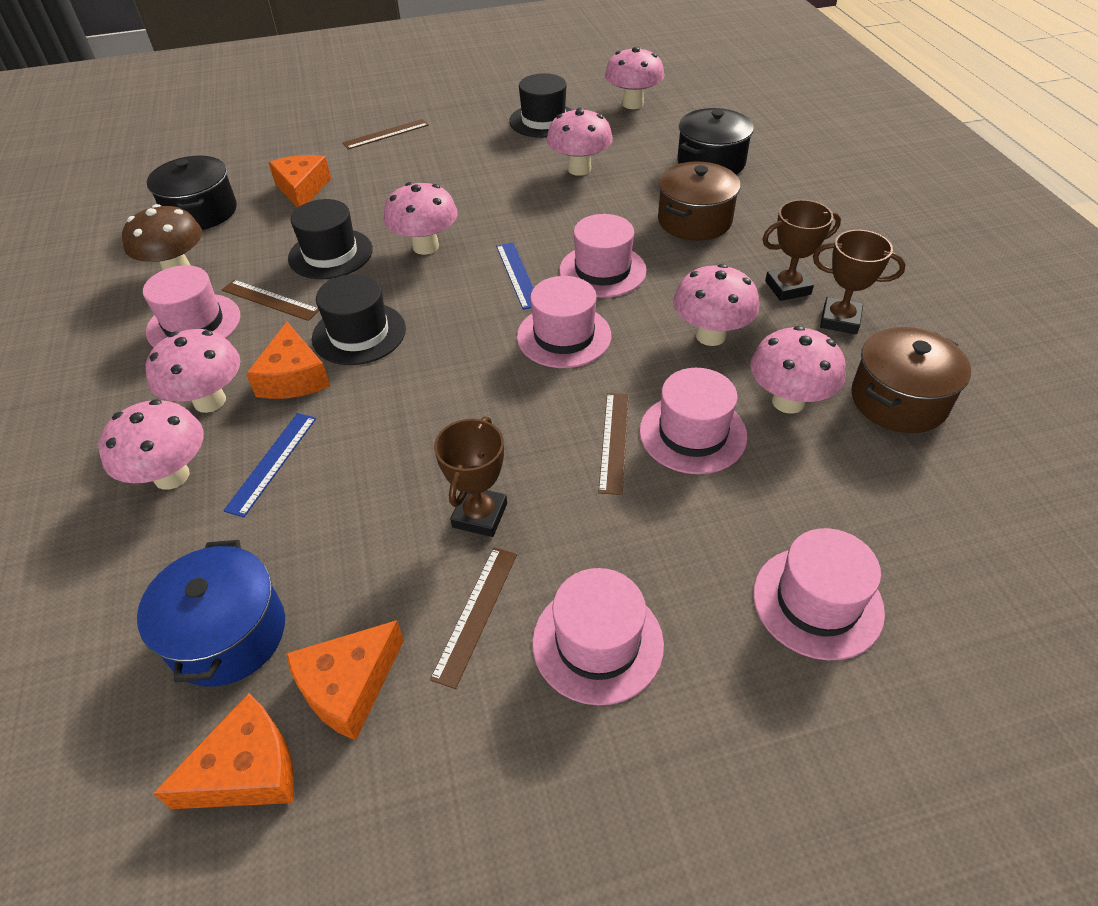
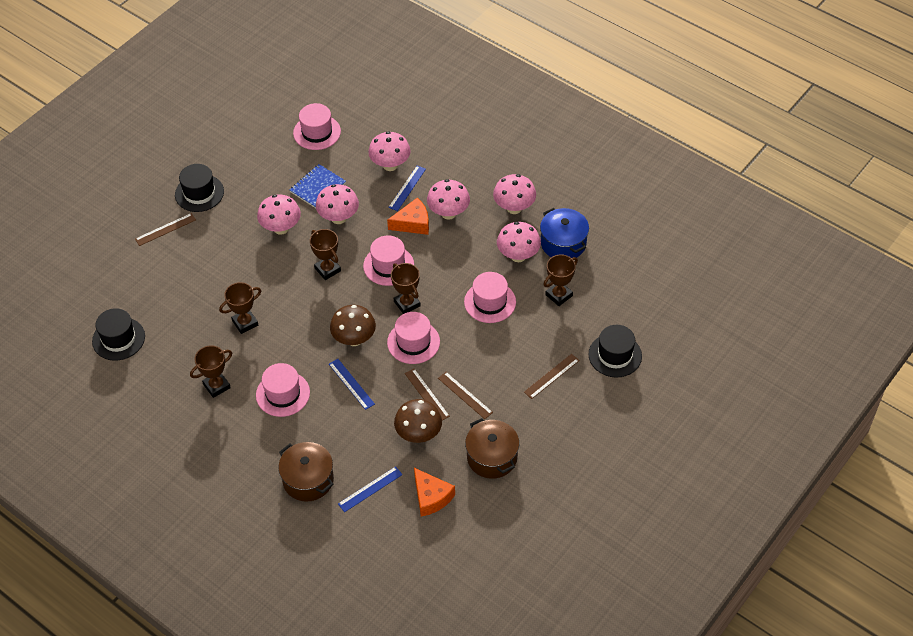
black pot: [147,156,237,230] [677,108,754,175] = 2 -> none = 0
blue notebook: none = 0 -> [290,164,346,208] = 1
blue ruler: [223,413,316,517] [496,243,534,310] = 2 -> [329,359,375,410] [338,466,403,512] [388,166,426,211] = 3
brown mushroom: [122,204,202,270] = 1 -> [330,305,376,346] [394,399,442,443] = 2
brown trophy: [434,416,507,537] [762,200,841,301] [813,230,905,334] = 3 -> [190,345,232,398] [219,282,261,334] [310,229,341,280] [391,263,421,314] [543,254,578,306] = 5
orange cheese: [153,693,294,809] [246,322,330,399] [268,155,331,208] [286,620,404,740] = 4 -> [387,198,429,235] [414,468,455,517] = 2
pink hat: [143,265,240,347] [517,276,611,368] [532,568,664,705] [559,214,647,298] [640,368,748,474] [753,528,885,660] = 6 -> [256,363,310,417] [293,103,341,150] [363,235,414,286] [387,312,440,364] [464,272,516,323] = 5
pink mushroom: [98,399,204,490] [145,329,240,413] [383,182,458,255] [546,107,613,176] [605,47,664,109] [673,264,759,346] [750,326,846,414] = 7 -> [257,194,301,235] [316,184,359,224] [368,131,411,171] [427,179,470,220] [493,174,536,214] [497,222,541,262] = 6

